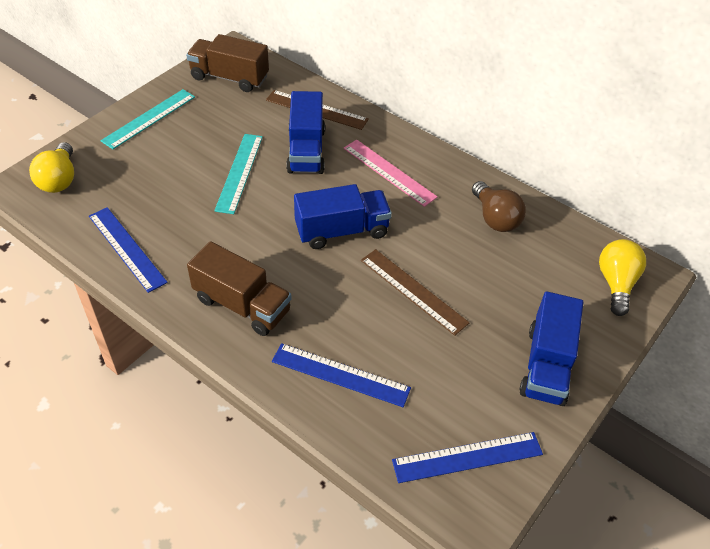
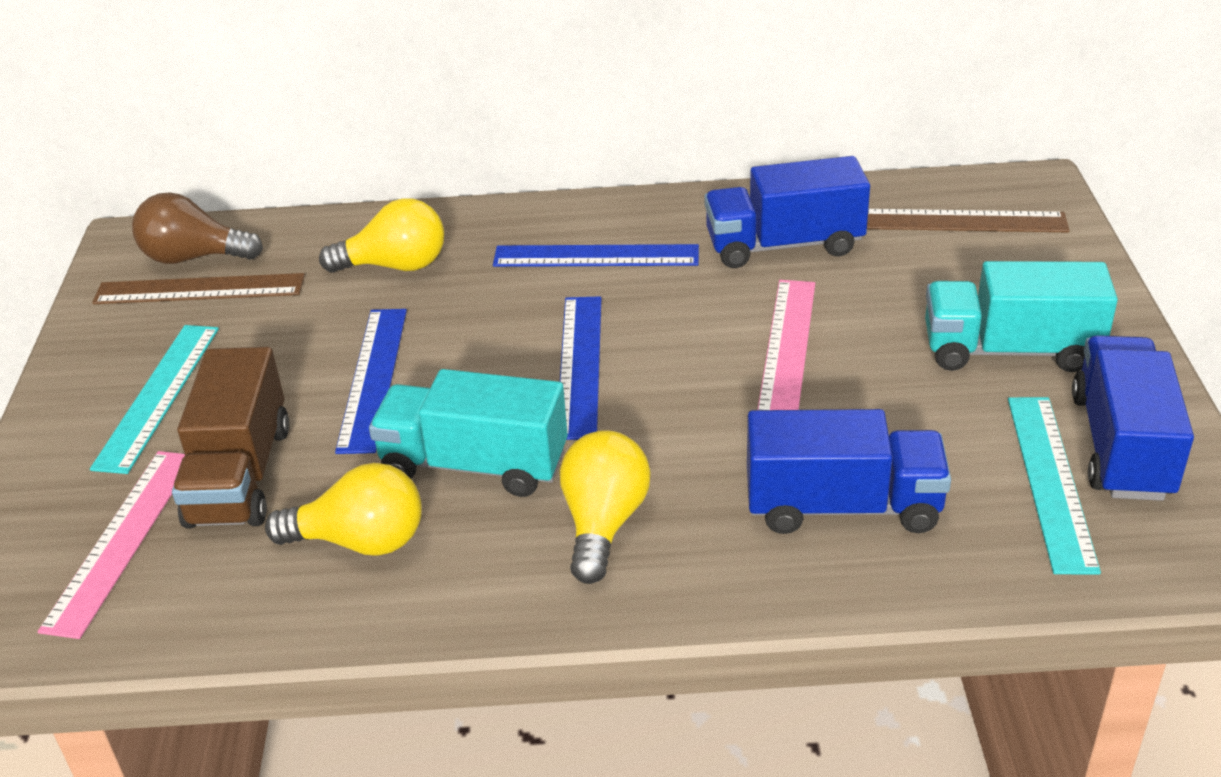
brown truck: [186,34,269,92] [187,241,292,336] = 2 -> [172,347,289,529] = 1
pink ruler: [344,140,437,207] = 1 -> [38,451,185,639] [757,280,815,410] = 2
turquoise truck: none = 0 -> [369,369,568,497] [925,261,1118,372] = 2
yellow light bulb: [29,142,74,193] [599,239,646,316] = 2 -> [265,463,422,556] [319,198,444,273] [560,430,651,584] = 3

